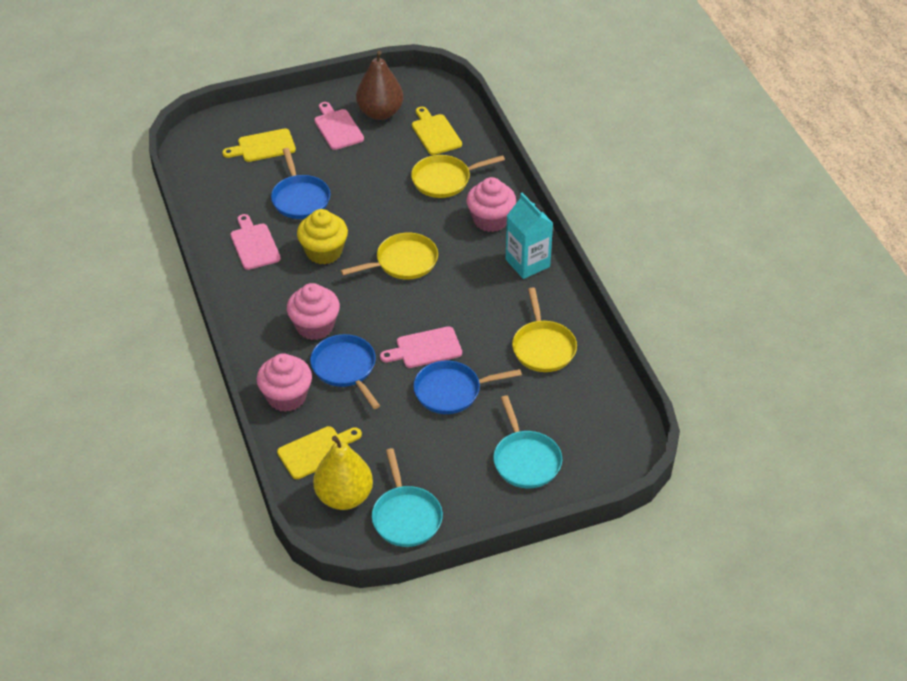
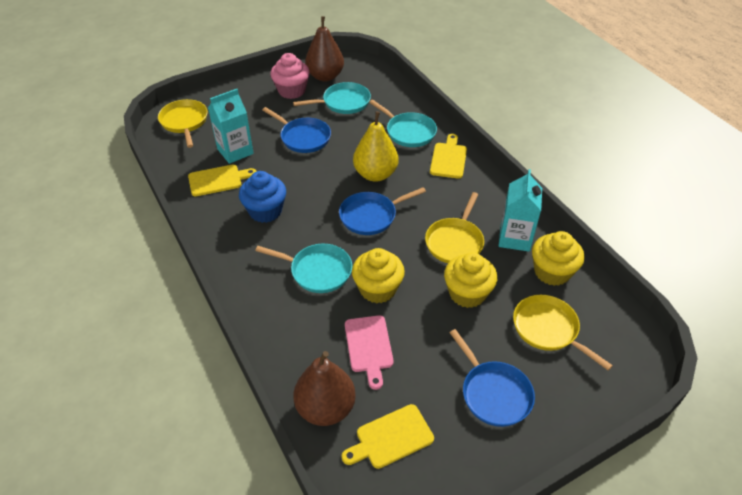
blue cupcake: none = 0 -> [239,171,286,223] = 1
brown pear: [356,51,403,120] = 1 -> [294,351,356,426] [305,16,344,81] = 2
pink cupcake: [256,353,312,412] [287,283,340,340] [466,177,516,232] = 3 -> [270,53,310,99] = 1
pink cutting board: [231,214,281,270] [314,102,364,150] [380,326,462,368] = 3 -> [345,315,394,390] = 1
turquoise carton: [506,193,553,279] = 1 -> [208,89,254,164] [498,169,542,252] = 2
turquoise pan: [372,448,443,547] [493,396,562,488] = 2 -> [255,244,352,293] [293,82,371,114] [369,100,437,147] = 3
yellow cupcake: [297,209,348,265] = 1 -> [352,248,405,303] [444,253,497,308] [532,231,584,286] = 3

